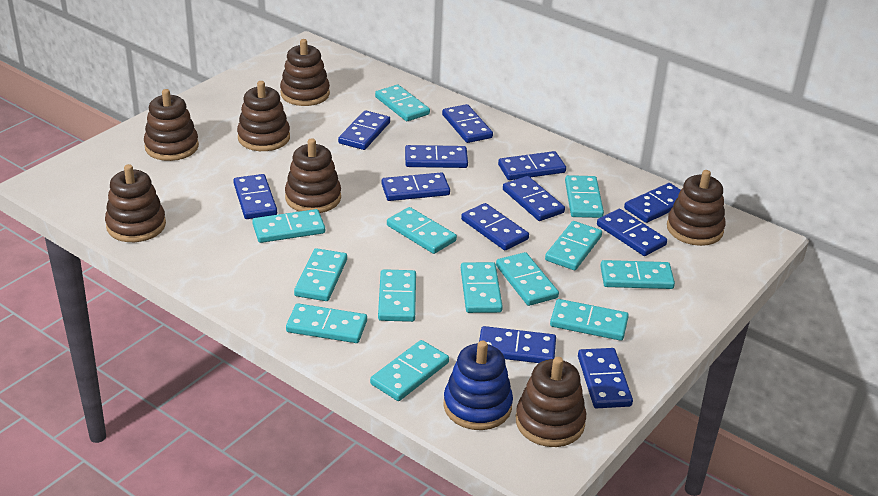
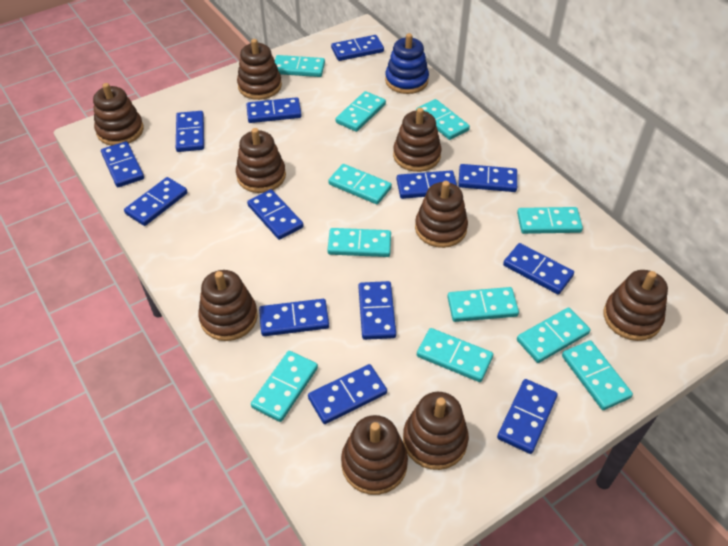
blue domino: [233,174,277,219] [338,110,390,150] [381,172,450,201] [405,145,468,168] [442,104,493,143] [461,203,529,250] [479,326,556,363] [498,151,566,180] [503,176,565,221] [578,348,633,408] [597,209,667,256] [624,183,681,223] = 12 -> [101,141,144,187] [124,177,187,226] [176,111,204,152] [246,97,302,123] [247,189,304,240] [259,299,329,336] [308,364,387,424] [331,35,384,61] [358,281,396,340] [397,170,457,199] [458,164,517,192] [497,379,558,454] [503,243,574,294] = 13
brown stacking toy: [105,164,166,242] [144,89,199,161] [237,81,290,151] [280,39,330,106] [285,138,341,213] [516,357,586,447] [667,170,726,246] = 7 -> [93,83,144,146] [198,270,258,341] [236,128,286,193] [237,39,282,100] [341,415,408,495] [393,108,442,172] [403,392,469,470] [415,181,468,248] [603,270,668,341] = 9
turquoise domino: [252,209,325,243] [286,303,367,343] [294,248,347,301] [370,340,449,401] [375,85,430,121] [378,269,416,322] [387,207,457,254] [461,262,503,313] [496,252,559,306] [545,221,602,270] [550,299,629,341] [565,175,604,218] [600,260,675,289] = 13 -> [251,351,318,422] [275,55,325,77] [327,228,391,257] [328,164,392,204] [336,91,386,132] [416,99,470,140] [417,328,493,382] [447,287,519,322] [517,207,583,234] [517,307,590,363] [562,340,633,410] = 11

